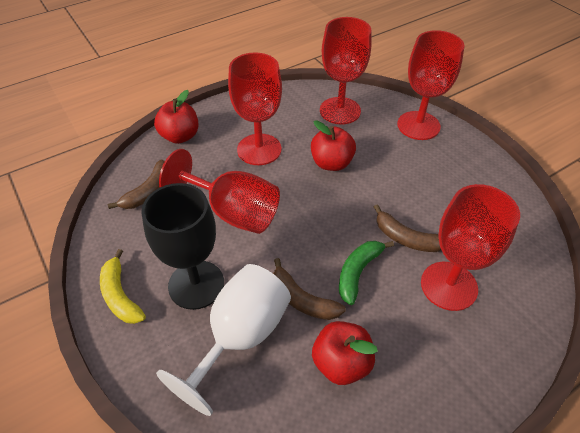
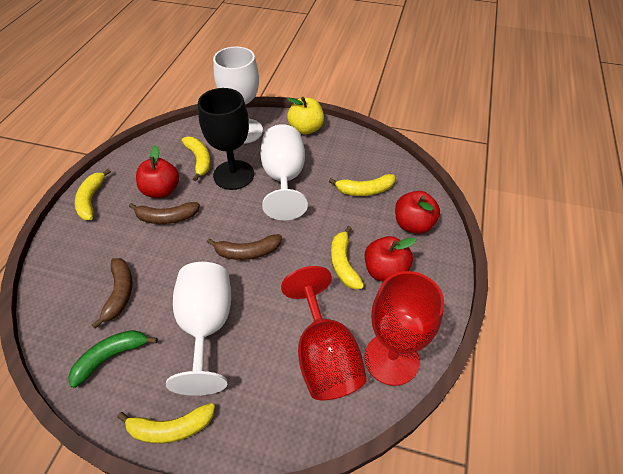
red goblet: [159,149,280,234] [228,52,282,165] [320,17,372,125] [397,30,465,140] [421,184,520,311] = 5 -> [281,266,367,400] [365,271,444,386] = 2
white goblet: [156,264,291,416] = 1 -> [166,262,231,396] [213,47,263,144] [260,124,308,221] = 3
yellow apple: none = 0 -> [287,97,324,135] = 1
yellow banana: [100,249,146,324] = 1 -> [75,169,111,220] [117,403,215,444] [182,136,210,181] [329,174,395,196] [331,226,364,289] = 5

